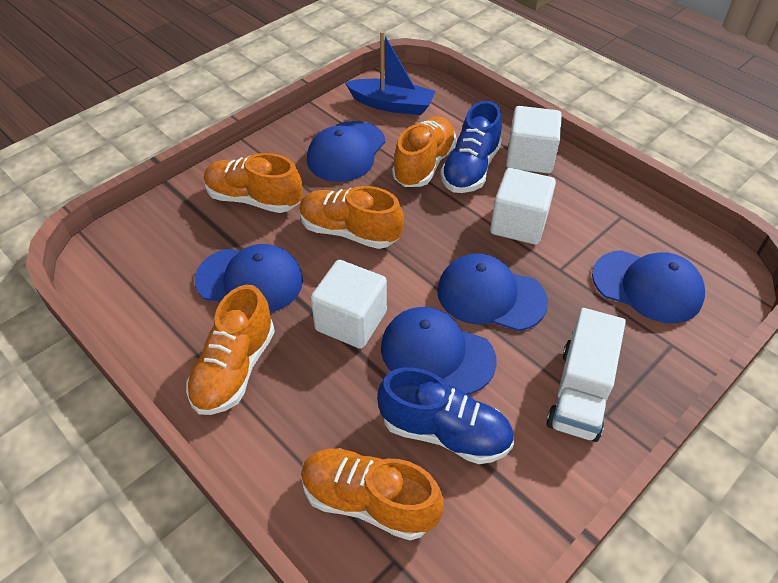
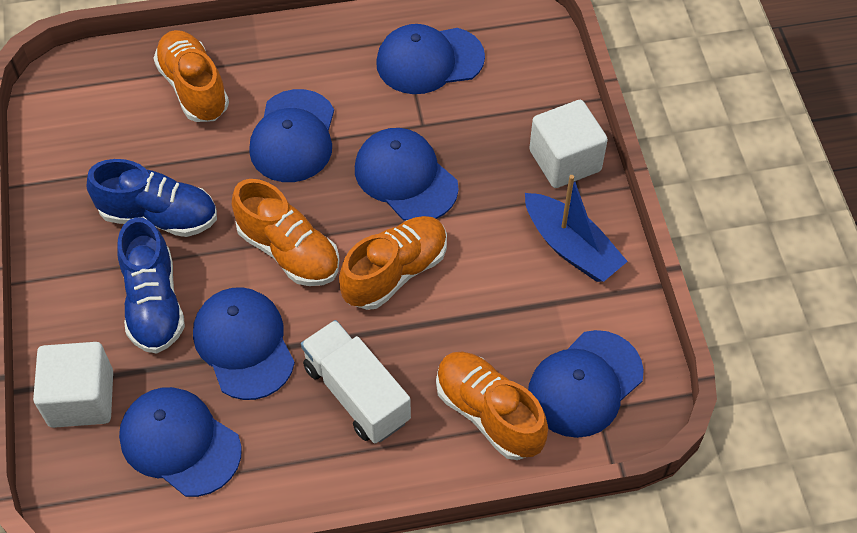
blue cap: [195,244,303,313] [307,121,385,182] [381,307,497,394] [437,254,548,331] [592,250,705,323] = 5 -> [119,387,242,497] [193,287,295,400] [249,89,334,182] [355,128,459,221] [376,24,485,94] [528,330,644,438] = 6
orange shoe: [186,285,275,415] [204,153,303,213] [299,186,404,249] [301,448,444,540] [392,117,457,187] = 5 -> [153,30,229,122] [232,179,340,286] [339,216,447,310] [436,352,548,460] = 4
white cube: [310,260,387,349] [490,168,556,245] [506,106,562,174] = 3 -> [33,342,113,428] [529,100,608,188] = 2

